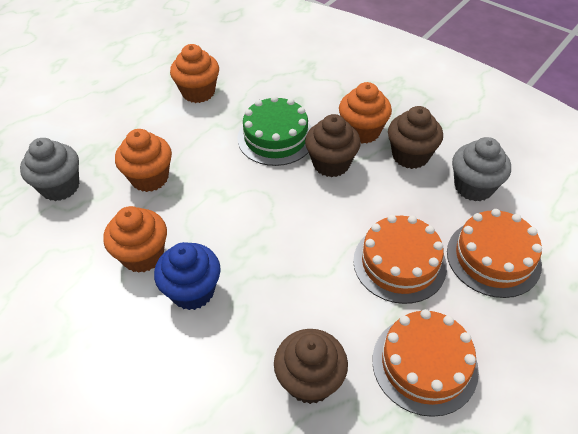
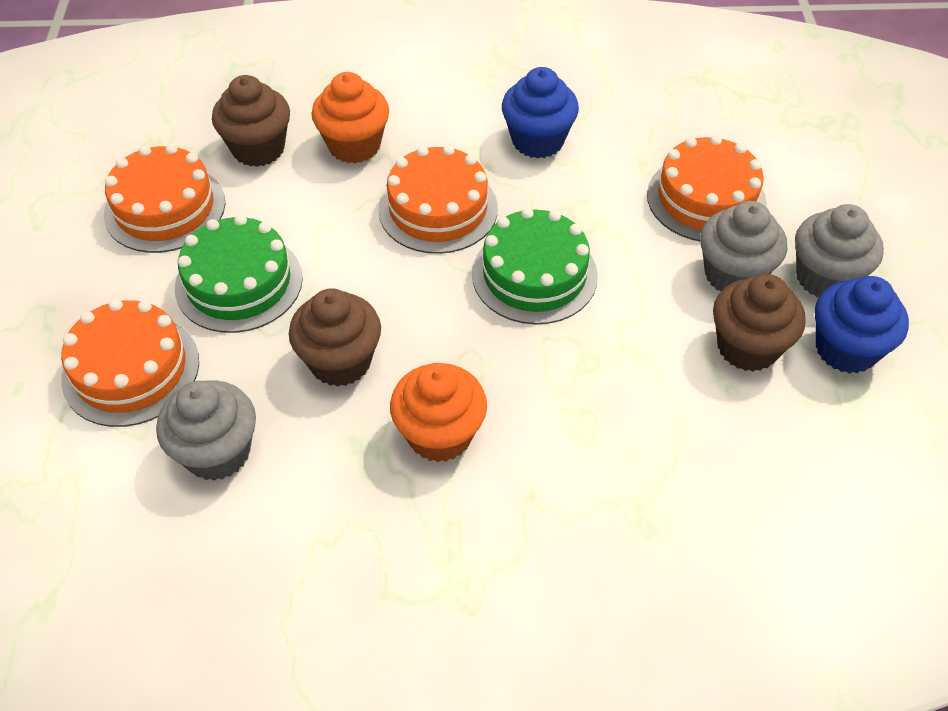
blue cupcake: [154,242,221,310] = 1 -> [502,67,579,158] [815,276,909,374] = 2
green cake: [237,96,312,166] = 1 -> [175,214,303,333] [472,207,598,324] = 2
grey cupcake: [20,138,79,201] [452,137,511,202] = 2 -> [156,380,256,481] [700,201,787,291] [795,204,884,297] = 3
orange cake: [353,215,447,304] [372,309,479,417] [447,209,542,298] = 3 -> [61,299,199,427] [104,144,225,253] [378,145,498,254] [647,135,767,241] = 4
orange cupcake: [103,206,167,273] [115,129,172,192] [170,44,219,103] [339,82,392,144] = 4 -> [312,72,389,164] [390,363,487,462] = 2

